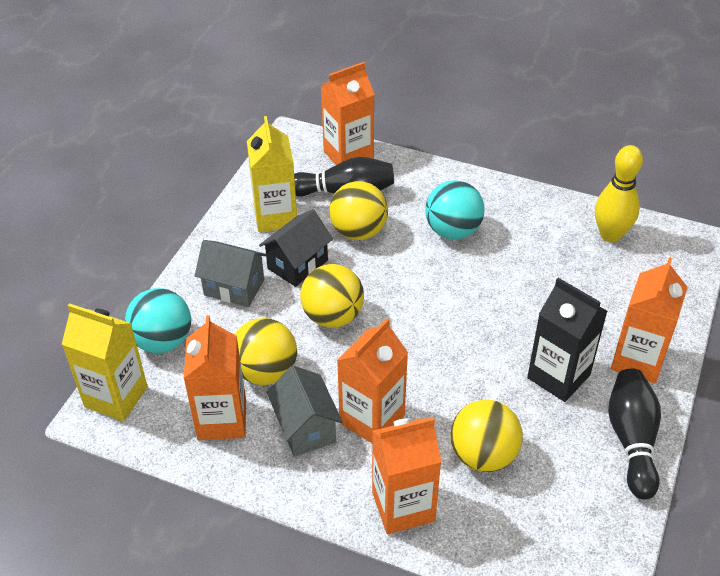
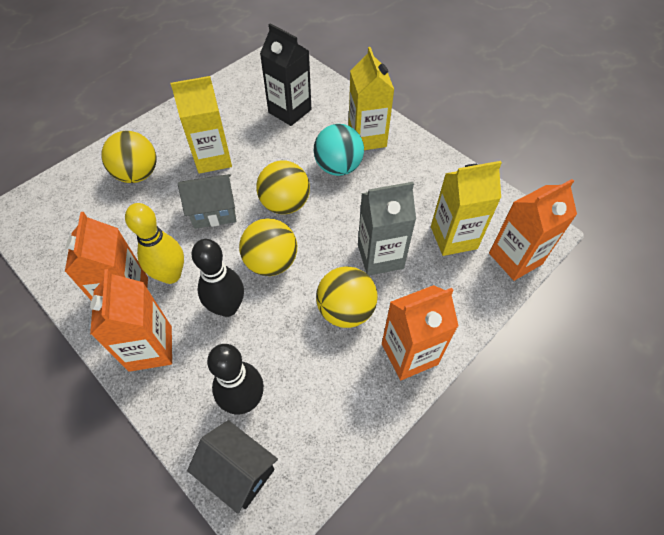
grey carton: none = 0 -> [358,182,416,276] = 1
grey house: [195,240,267,307] [266,365,343,457] = 2 -> [178,174,236,229] = 1
orange carton: [184,315,246,440] [321,62,375,165] [337,318,408,443] [372,417,441,534] [611,257,688,384] = 5 -> [65,212,148,300] [90,269,172,372] [382,285,459,380] [489,179,577,281] = 4
turquoise ball: [125,288,191,353] [425,180,484,240] = 2 -> [314,124,364,176] = 1
yellow carton: [62,303,148,421] [247,116,297,232] = 2 -> [170,76,232,174] [348,47,394,150] [431,161,502,256] = 3

